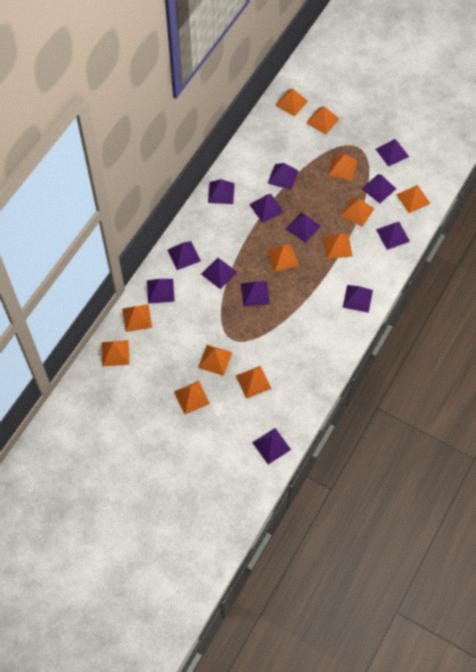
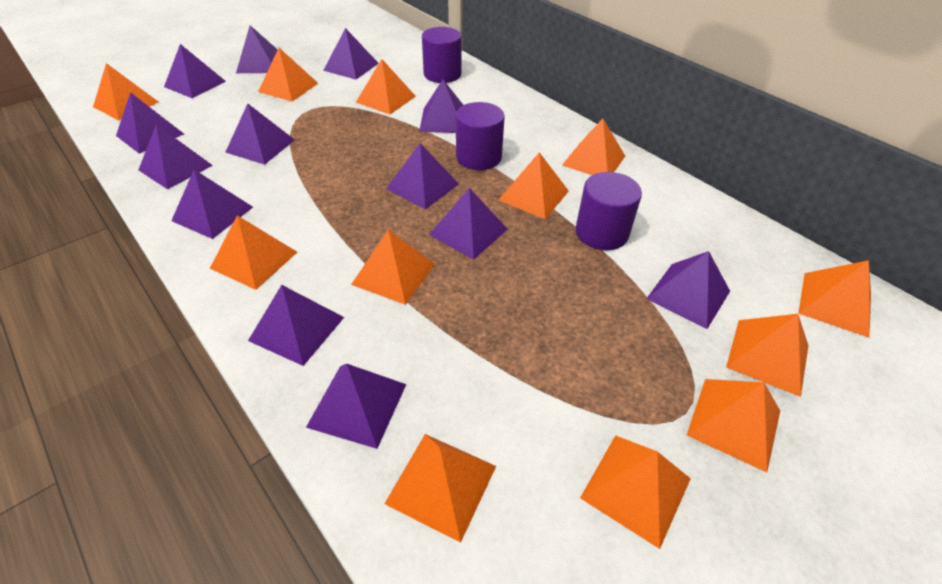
purple cylinder: none = 0 -> [422,27,462,83] [456,102,505,170] [576,172,642,250] = 3

